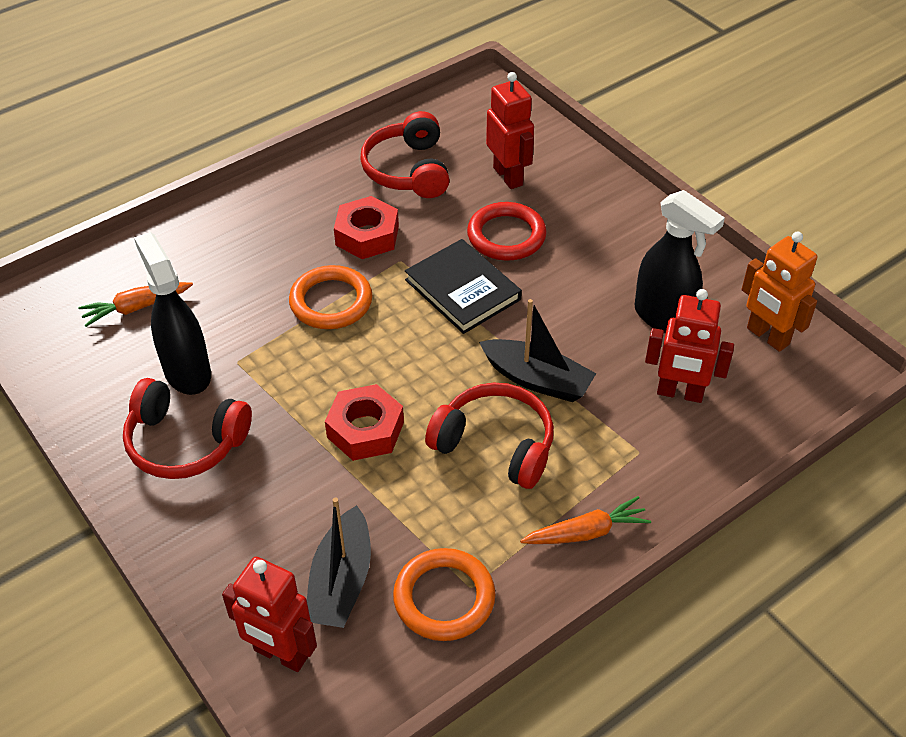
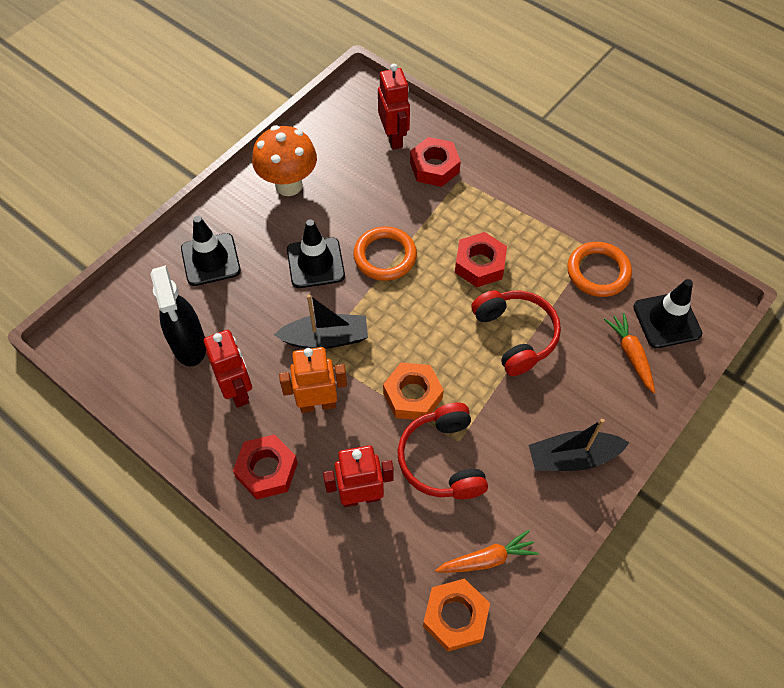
black book: [405,239,522,334] = 1 -> none = 0
black spray bottle: [134,232,211,395] [635,190,725,334] = 2 -> [150,265,206,367] = 1
black traffic cone: none = 0 -> [181,216,241,286] [287,219,345,288] [633,279,702,348] = 3
orange mushroom: none = 0 -> [252,125,317,196] = 1
orange nut: none = 0 -> [383,363,444,420] [423,579,490,652] = 2
red headphones: [123,378,252,479] [360,111,450,198] [425,383,554,489] = 3 -> [397,403,488,499] [471,290,561,376] = 2
red nut: [325,384,404,461] [334,196,399,259] = 2 -> [233,434,298,500] [410,137,461,187] [455,232,507,287] = 3
red ring: [467,202,547,261] = 1 -> none = 0

